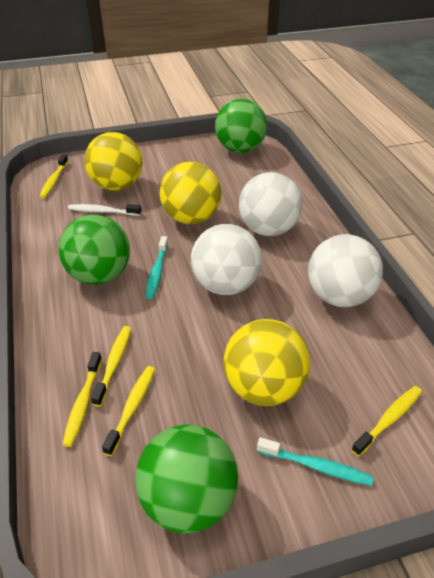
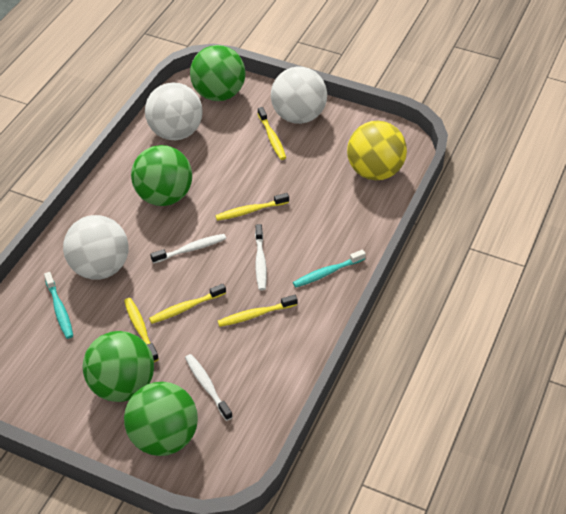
green ball: [58,215,130,285] [135,424,238,533] [215,99,267,153] = 3 -> [83,331,154,402] [124,382,198,456] [131,145,192,206] [190,45,246,101] = 4
white toothbrush: [68,204,141,216] = 1 -> [150,234,226,264] [185,354,233,421] [255,224,267,290] = 3
yellow ball: [84,132,142,191] [160,162,221,224] [223,319,310,406] = 3 -> [347,121,407,180] = 1

